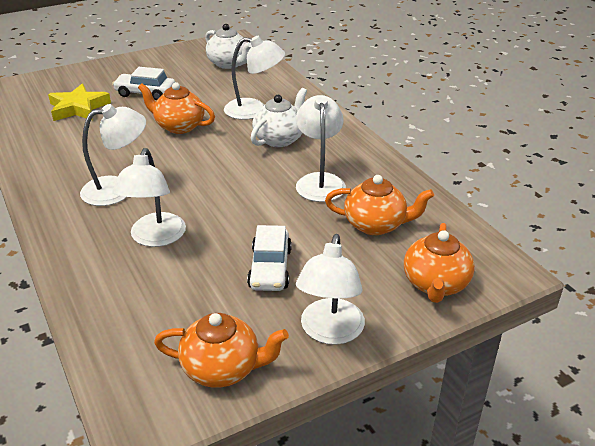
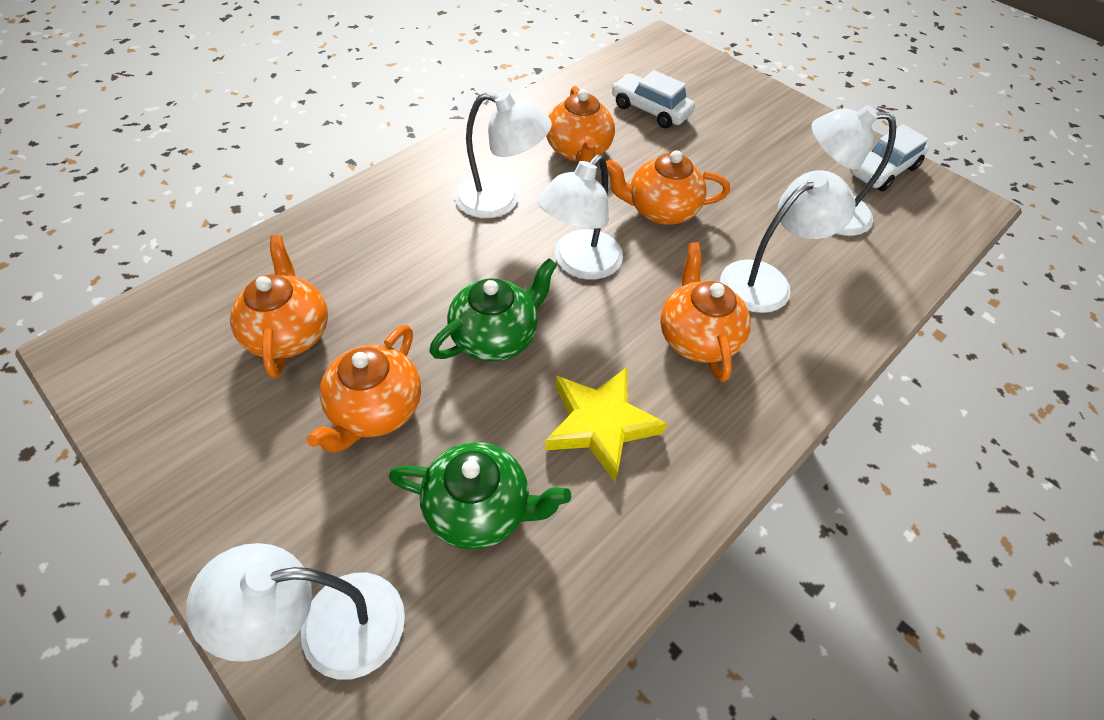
green teapot: none = 0 -> [389,442,571,550] [429,258,557,362] = 2
orange teapot: [138,82,215,134] [154,313,289,388] [325,175,434,235] [404,223,475,303] = 4 -> [230,235,328,378] [307,325,421,453] [546,86,615,162] [606,150,730,225] [660,242,751,382] = 5
white teapot: [205,24,252,69] [251,88,307,147] = 2 -> none = 0

